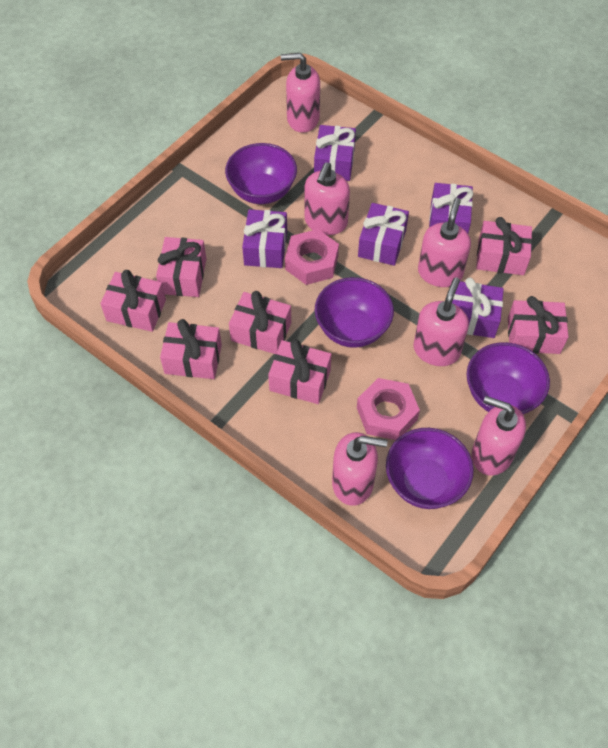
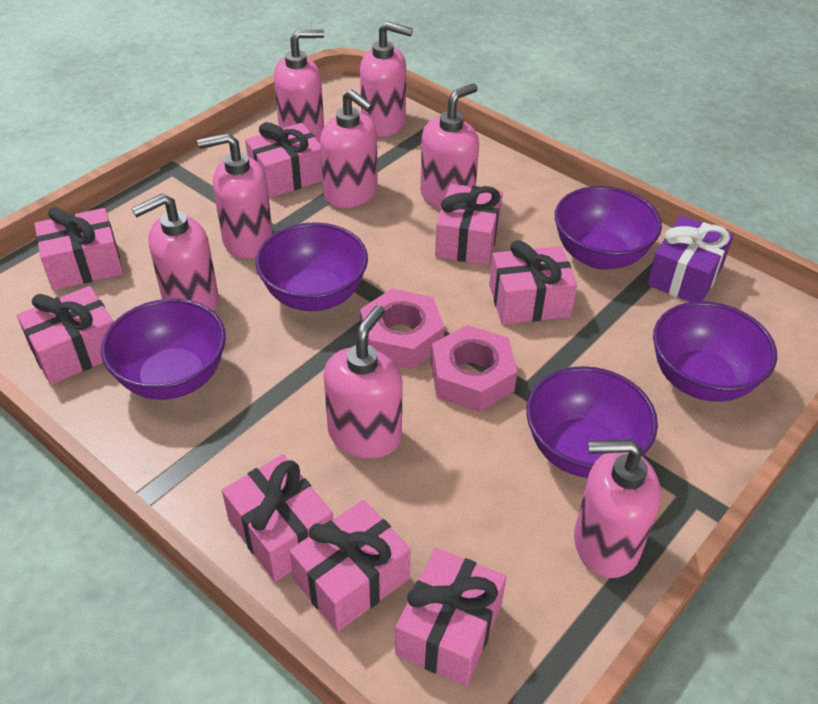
pink gift: [100,270,166,332] [156,237,206,297] [160,319,222,379] [229,291,291,354] [268,339,331,404] [476,217,532,275] [508,296,568,354] = 7 -> [17,286,114,385] [35,207,123,290] [222,455,333,582] [245,122,323,198] [289,500,411,632] [395,548,507,686] [435,183,503,265] [489,240,577,324] = 8
pink soap dispenser: [281,53,320,133] [305,163,350,235] [332,432,388,506] [413,277,469,366] [418,198,471,287] [472,396,526,476] = 6 -> [132,194,219,312] [197,133,273,259] [274,29,324,142] [320,89,378,208] [324,305,403,459] [360,21,413,137] [420,83,479,210] [574,439,661,578] = 8
purple bowl: [225,143,297,204] [315,277,394,348] [386,428,474,509] [466,342,550,414] = 4 -> [101,299,226,400] [256,222,368,311] [526,366,658,478] [555,186,662,269] [653,301,777,402] = 5
purple gift: [242,209,287,268] [314,125,356,181] [358,203,409,266] [429,183,473,233] [452,278,504,338] = 5 -> [647,215,734,302] = 1

